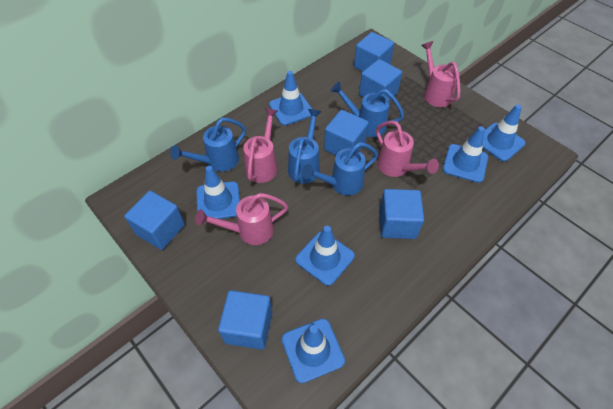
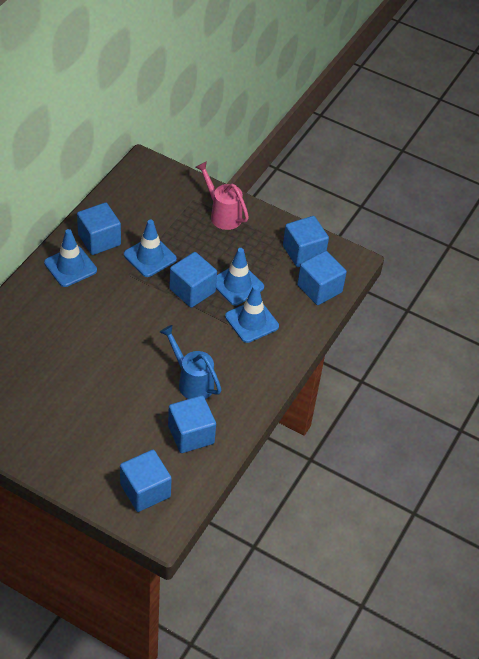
blue traffic cone: [197,166,240,219] [269,71,312,126] [282,319,345,383] [295,226,355,286] [443,126,488,183] [483,105,526,162] = 6 -> [44,229,97,287] [124,220,177,277] [216,248,264,305] [225,285,279,343] = 4
blue watering can: [170,118,246,172] [288,109,321,184] [302,142,378,196] [331,82,404,137] = 4 -> [160,325,222,399] = 1
pink watering can: [195,193,288,245] [243,108,278,183] [376,121,439,177] [421,41,461,107] = 4 -> [195,161,249,230] = 1

